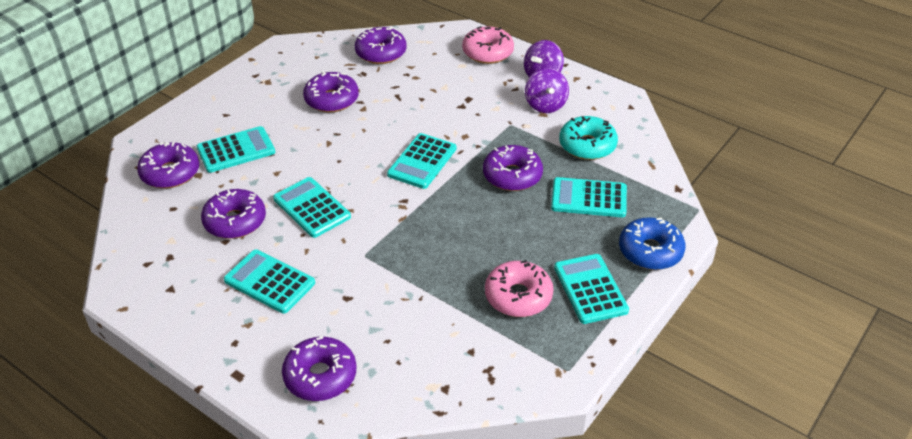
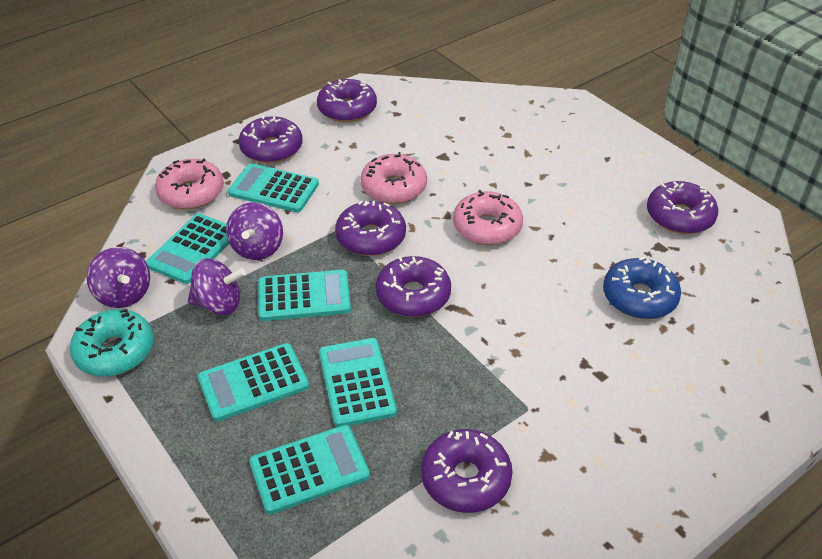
pink donut: [462,26,514,64] [485,260,553,317] = 2 -> [155,158,224,210] [360,152,427,204] [453,190,523,245] = 3
purple spinning top: [524,40,564,77] [525,68,569,113] = 2 -> [87,247,150,308] [188,258,246,315] [226,202,283,260] = 3

